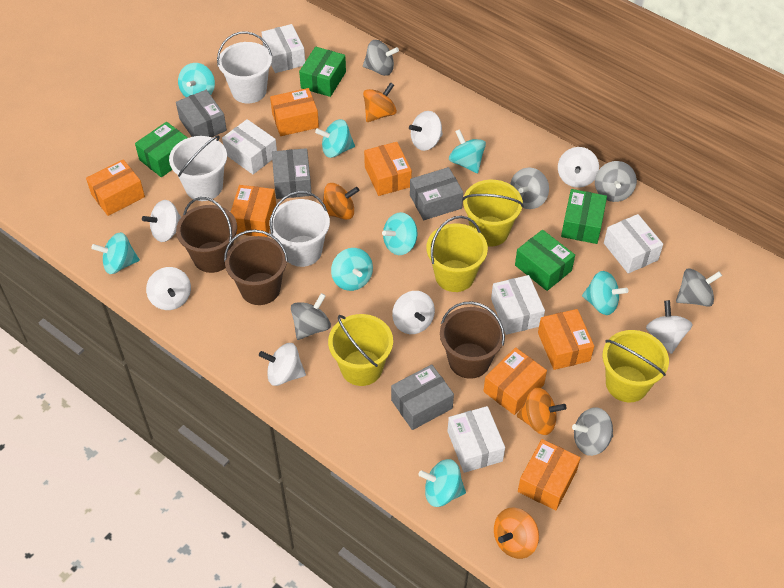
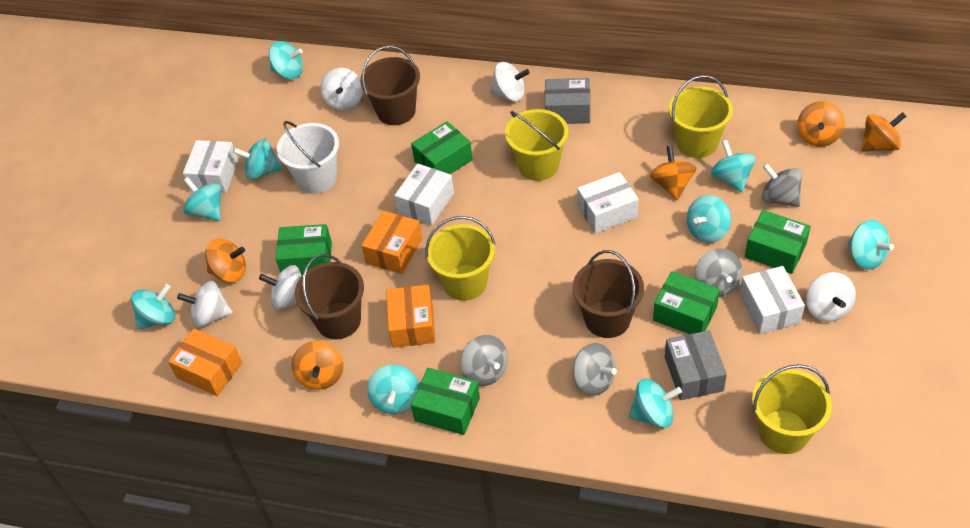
green box: [135,122,188,177] [299,47,346,97] [515,230,575,291] [561,189,607,244] = 4 -> [276,224,332,275] [411,121,473,174] [411,368,480,435] [653,271,720,334] [745,210,811,274] = 5
grey box: [176,90,227,137] [272,148,312,199] [391,364,454,430] [410,167,463,220] = 4 -> [545,78,590,124] [665,330,727,400] = 2
grey spinning top: [291,293,331,340] [363,40,399,76] [510,168,549,209] [572,407,613,456] [595,161,637,202] [676,268,722,307] = 6 -> [460,335,508,386] [573,343,617,396] [695,249,742,297] [762,163,802,207] = 4
orange box: [86,159,145,216] [231,185,276,237] [270,88,319,136] [364,142,412,196] [483,347,547,415] [518,439,581,511] [538,309,594,370] = 7 -> [168,329,242,396] [361,211,422,274] [386,285,435,348] = 3
orange spinning top: [323,183,359,220] [363,82,397,122] [494,508,539,559] [517,388,567,435] = 4 -> [205,239,246,282] [292,341,343,390] [650,146,696,200] [797,101,845,147] [861,112,906,152] = 5
turquoise spinning top: [91,232,140,274] [178,63,215,97] [315,119,355,158] [331,248,373,291] [382,212,418,255] [419,459,466,507] [449,129,486,173] [582,271,628,315] = 8 -> [131,284,175,329] [183,177,222,221] [233,139,282,180] [269,41,303,80] [367,365,419,414] [629,379,682,428] [687,195,731,243] [711,140,756,192] [848,220,894,270] = 9
white box: [222,119,277,174] [262,24,305,73] [447,406,505,473] [491,275,545,335] [604,214,663,274] = 5 -> [183,140,238,193] [394,163,454,225] [577,172,639,234] [739,266,805,334] = 4
white bucket: [169,135,227,201] [217,31,272,103] [269,191,330,267] = 3 -> [277,121,339,194] = 1
white spinning top: [142,200,181,242] [146,267,191,310] [259,343,306,386] [392,291,435,334] [409,111,443,151] [558,147,599,188] [646,300,693,354] = 7 -> [177,281,233,328] [259,265,302,310] [321,68,363,110] [490,62,530,102] [806,272,856,322] = 5

